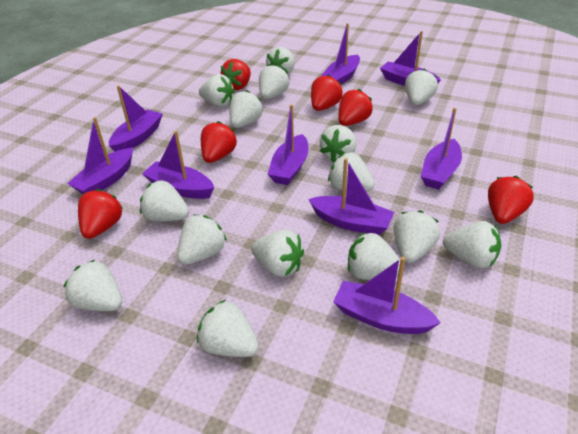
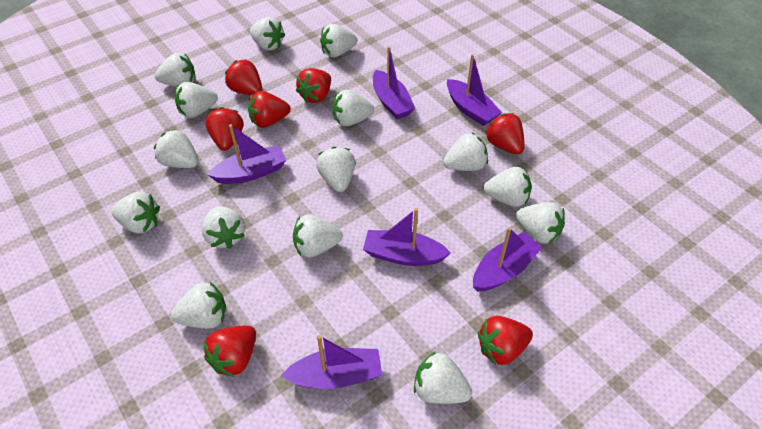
purple boat: [67,117,133,194] [109,85,163,152] [142,131,214,199] [268,104,309,185] [308,158,394,235] [321,23,360,85] [333,257,441,334] [380,31,441,86] [421,108,462,190] = 9 -> [207,124,286,184] [281,335,382,389] [363,208,451,266] [373,46,416,119] [447,54,502,126] [473,227,542,292] = 6
red strawberry: [78,189,123,239] [201,121,237,163] [221,59,251,90] [311,74,343,111] [339,89,373,126] [488,176,534,224] = 6 -> [204,325,256,377] [205,107,243,151] [225,59,262,95] [248,91,291,128] [296,68,331,103] [478,316,533,365] [485,113,525,155] = 7

